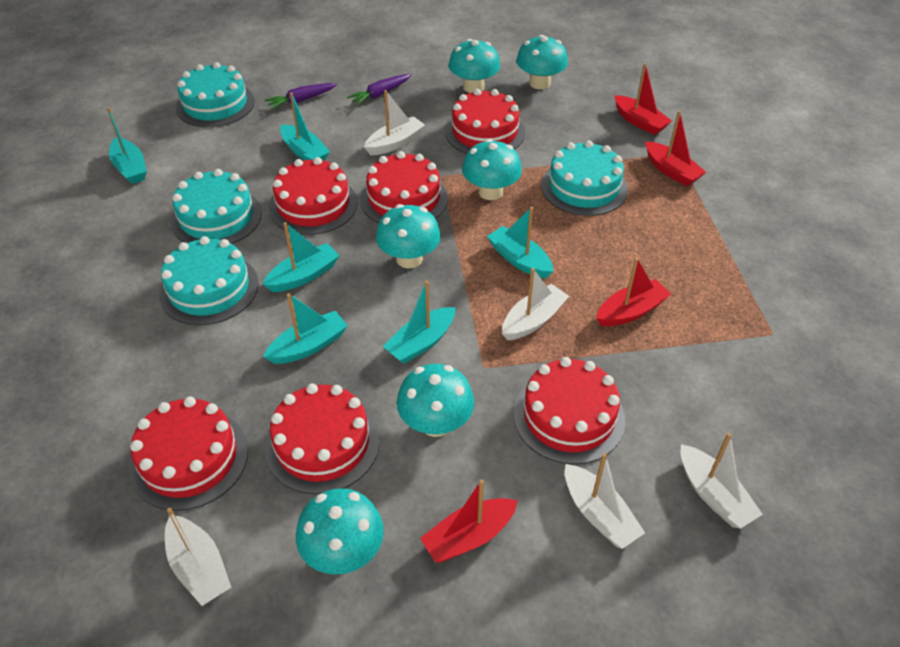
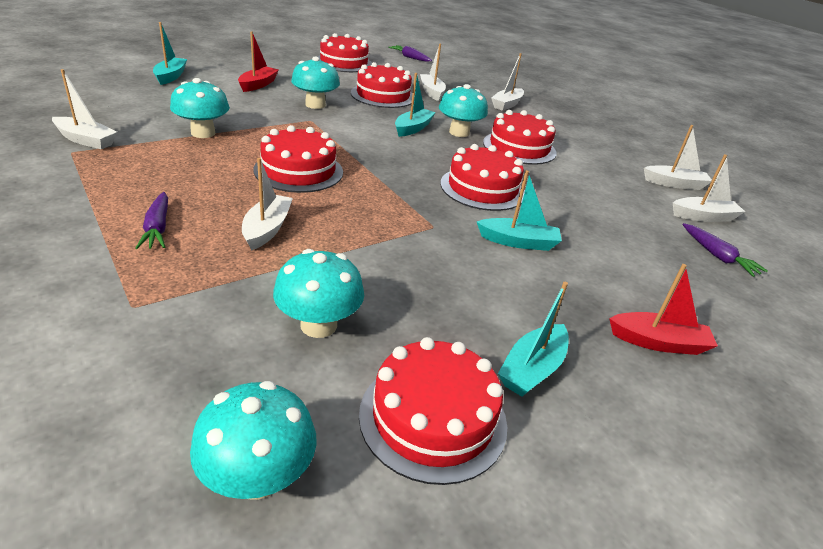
purple carrot: [264,83,337,110] [347,74,411,106] = 2 -> [135,192,168,249] [388,45,432,62] [682,223,768,277] = 3
red boat: [420,479,518,563] [596,258,671,326] [614,63,672,135] [645,111,706,186] = 4 -> [238,31,279,92] [609,264,718,355] = 2
turquoise boat: [107,107,147,184] [263,222,340,292] [263,293,348,364] [280,92,330,161] [383,281,455,364] [487,207,553,278] = 6 -> [153,22,187,85] [395,73,436,137] [477,170,562,251] [498,282,569,397] = 4
turquoise cake: [159,236,259,325] [171,169,262,244] [176,62,255,127] [541,140,628,216] = 4 -> none = 0
turquoise mushroom: [296,488,384,575] [376,204,441,269] [397,364,474,437] [449,39,500,93] [462,139,522,200] [516,35,568,89] = 6 -> [170,78,230,138] [190,381,316,500] [273,249,364,338] [291,57,340,109] [439,84,488,137] = 5
white boat: [165,508,231,606] [364,90,425,155] [502,268,569,341] [565,453,645,549] [681,433,763,528] = 5 -> [52,69,118,149] [242,158,293,251] [420,43,446,101] [491,53,524,111] [644,125,712,190] [673,154,745,222] = 6

